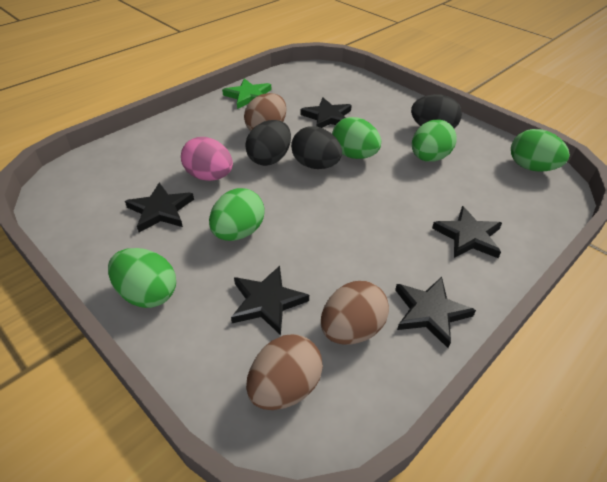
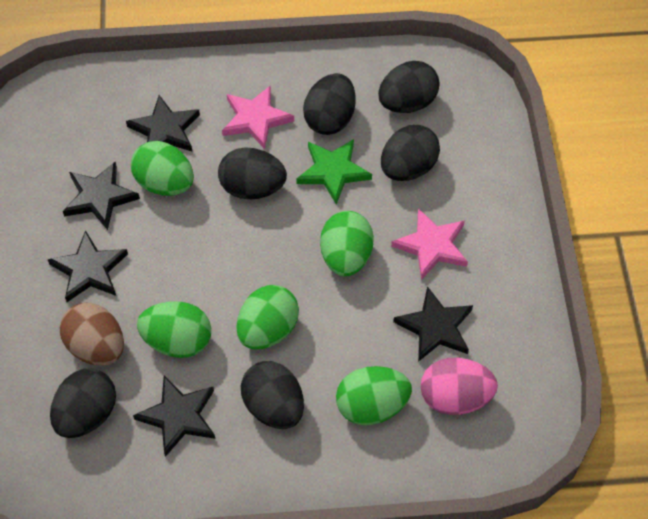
black egg: [245,120,291,166] [291,126,342,169] [411,94,462,129] = 3 -> [50,369,116,438] [218,147,287,199] [241,361,304,429] [303,73,355,135] [378,61,440,113] [381,125,440,181] = 6
brown egg: [244,93,286,131] [246,334,323,410] [321,281,389,345] = 3 -> [60,302,124,366] = 1
pink star: none = 0 -> [222,85,294,149] [391,208,468,280] = 2

